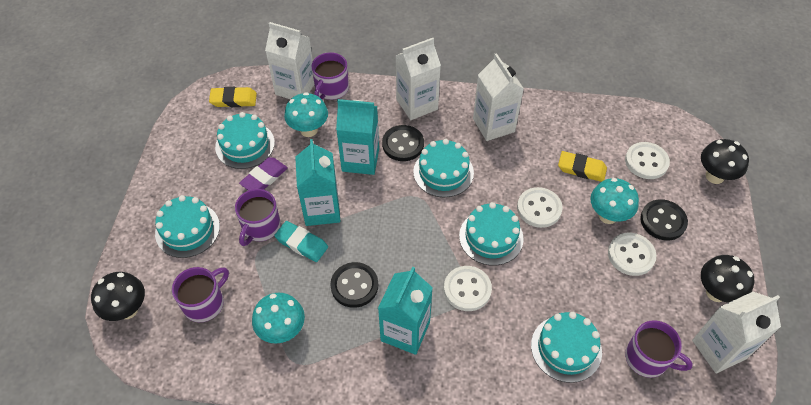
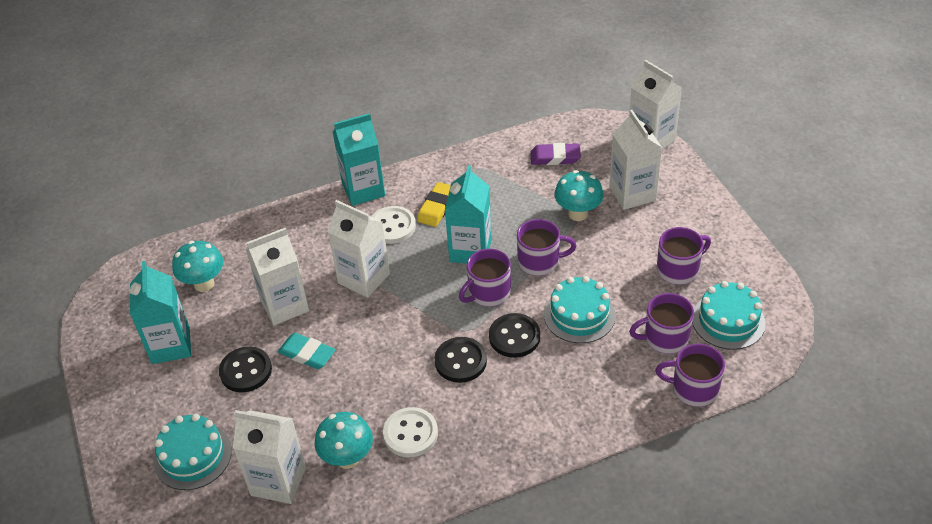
black mushroom: [91,272,145,321] [701,139,749,184] [701,255,754,303] = 3 -> none = 0
purple mug: [172,267,229,322] [235,189,281,246] [312,52,349,100] [625,320,693,378] = 4 -> [459,249,511,307] [517,219,576,276] [629,293,694,354] [655,344,725,407] [657,227,711,285] = 5
turquoise cake: [155,195,220,258] [215,112,275,169] [413,139,474,197] [459,202,524,265] [531,312,602,383] = 5 -> [154,414,232,490] [544,276,616,343] [692,281,766,350] = 3
white button: [444,266,492,311] [517,187,563,228] [608,233,656,276] [625,142,670,179] = 4 -> [371,206,416,244] [383,407,438,457] = 2
white carton: [265,22,314,99] [395,38,441,120] [473,53,524,141] [692,292,781,373] = 4 -> [233,410,306,504] [246,228,309,325] [327,200,390,298] [609,110,662,210] [629,60,682,150] = 5
yellow eraser: [209,87,257,107] [558,151,607,182] = 2 -> [417,182,451,227] = 1

